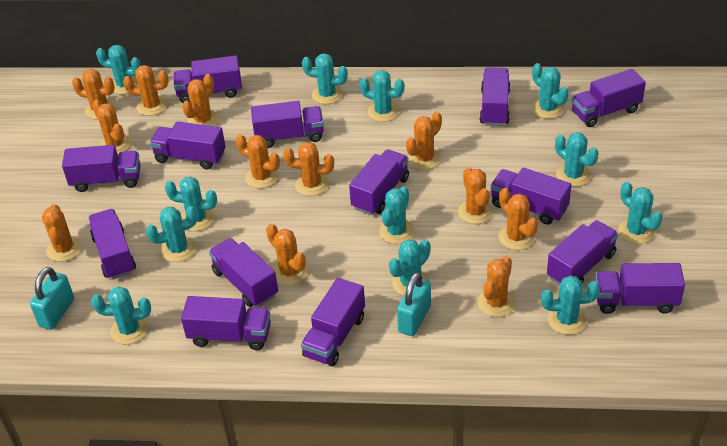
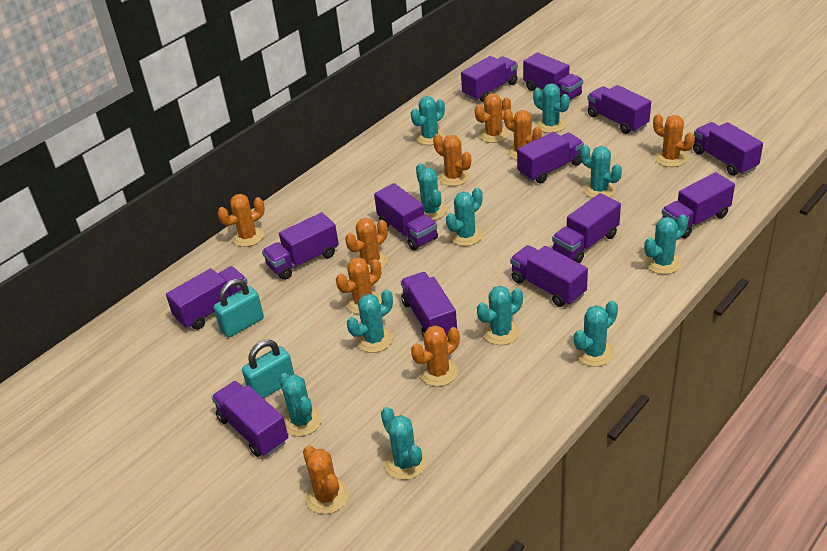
orange cactus: [42,204,82,262] [72,69,116,120] [92,100,131,154] [123,65,169,116] [182,74,219,126] [236,134,280,189] [266,224,308,286] [283,142,334,196] [406,112,442,170] [458,167,493,224] [477,256,516,317] [499,188,538,250] = 12 -> [218,194,265,247] [303,445,349,514] [336,257,381,314] [345,218,388,273] [411,325,460,386] [433,134,471,186] [475,93,511,143] [504,109,542,160] [653,114,695,167] = 9
purple truck: [62,145,141,192] [88,209,136,280] [150,121,226,169] [173,55,242,103] [181,296,271,350] [209,238,278,307] [251,101,324,148] [301,278,365,366] [349,149,409,215] [479,67,511,126] [490,168,572,225] [547,220,618,285] [572,69,646,127] [595,263,685,314] = 14 -> [166,266,248,330] [212,381,288,457] [262,212,339,280] [374,183,438,250] [401,272,457,338] [461,56,518,102] [510,245,588,307] [517,132,584,184] [523,52,583,100] [552,193,621,263] [587,85,651,134] [662,172,735,238] [693,122,763,176] = 13
turquoise cactus: [91,287,151,345] [96,45,141,95] [146,206,198,262] [165,176,217,231] [302,53,348,104] [359,70,405,122] [379,186,415,244] [389,239,430,296] [532,63,569,119] [541,275,600,335] [555,132,599,187] [618,182,663,244] = 12 -> [279,373,322,436] [347,289,393,353] [381,407,426,480] [411,96,445,145] [416,163,447,221] [446,187,483,246] [477,286,523,345] [533,83,570,133] [574,301,618,367] [580,145,622,198] [644,214,688,274] = 11

